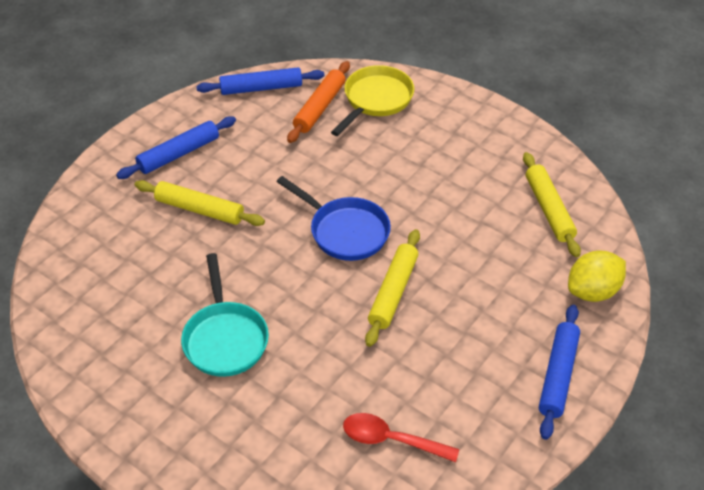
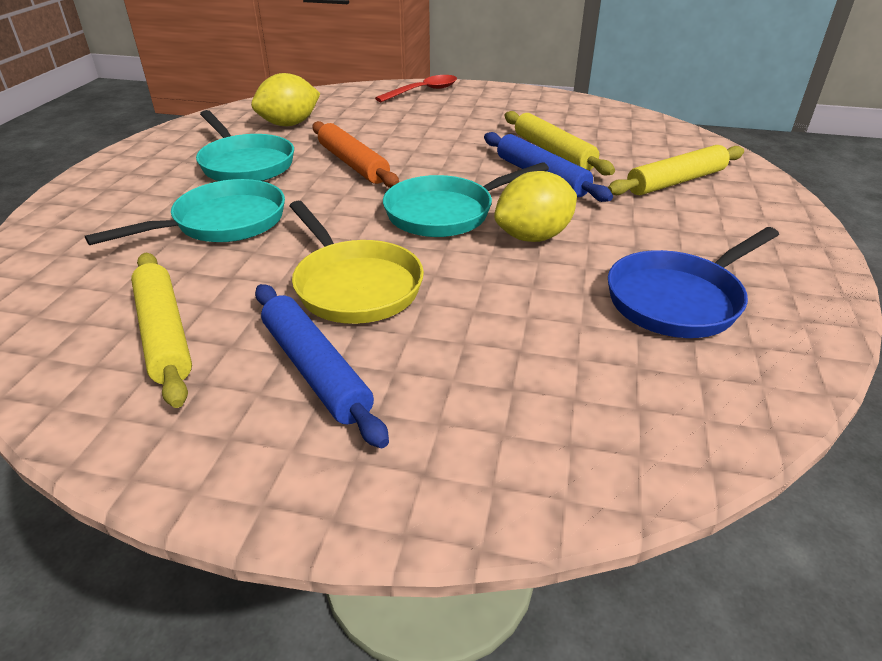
blue rolling pin: [116,116,236,179] [196,67,324,95] [539,305,580,440] = 3 -> [255,284,389,448] [484,132,613,202] = 2
turquoise pan: [181,253,269,377] = 1 -> [85,179,285,245] [196,110,294,181] [383,162,549,237] = 3
yellow lemon: [568,251,626,302] = 1 -> [251,73,321,126] [494,171,577,242] = 2

